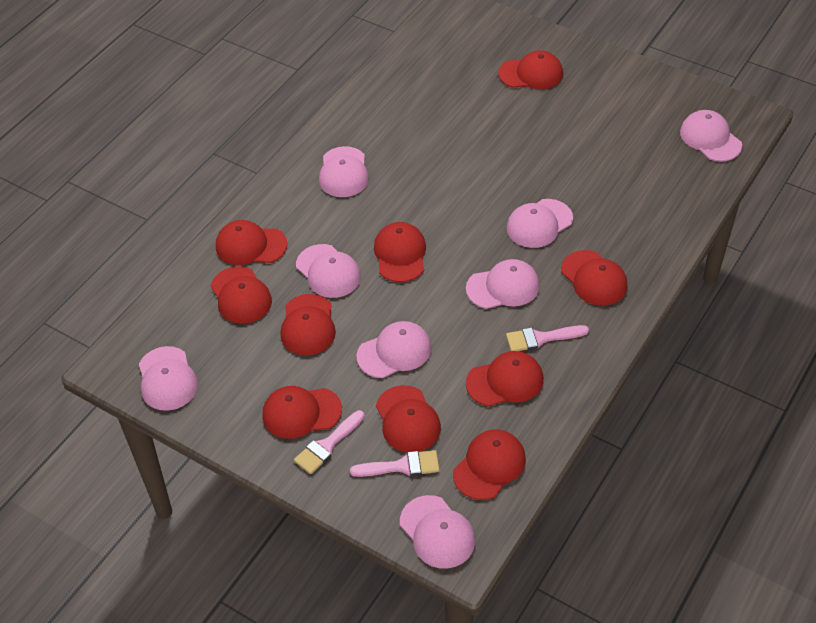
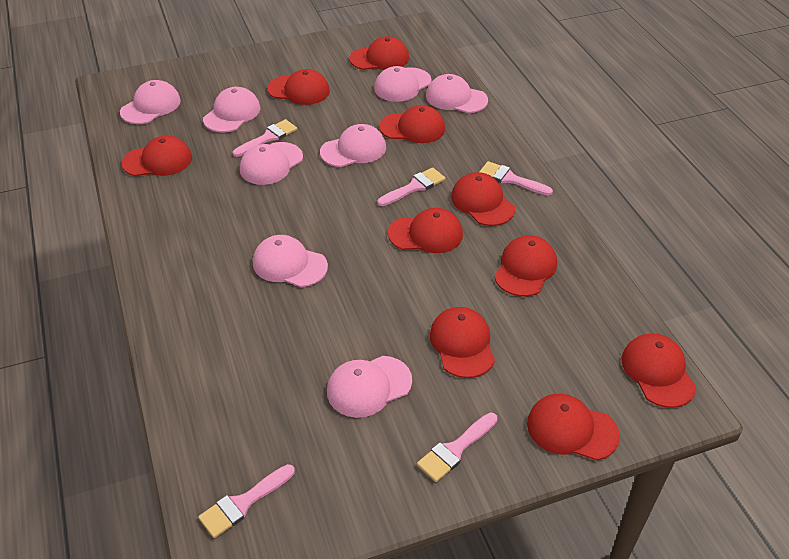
pink brush: [294,410,365,474] [350,450,440,477] [506,325,589,351] = 3 -> [198,464,295,538] [233,119,297,157] [378,168,445,206] [417,413,498,482] [479,161,553,196] = 5

